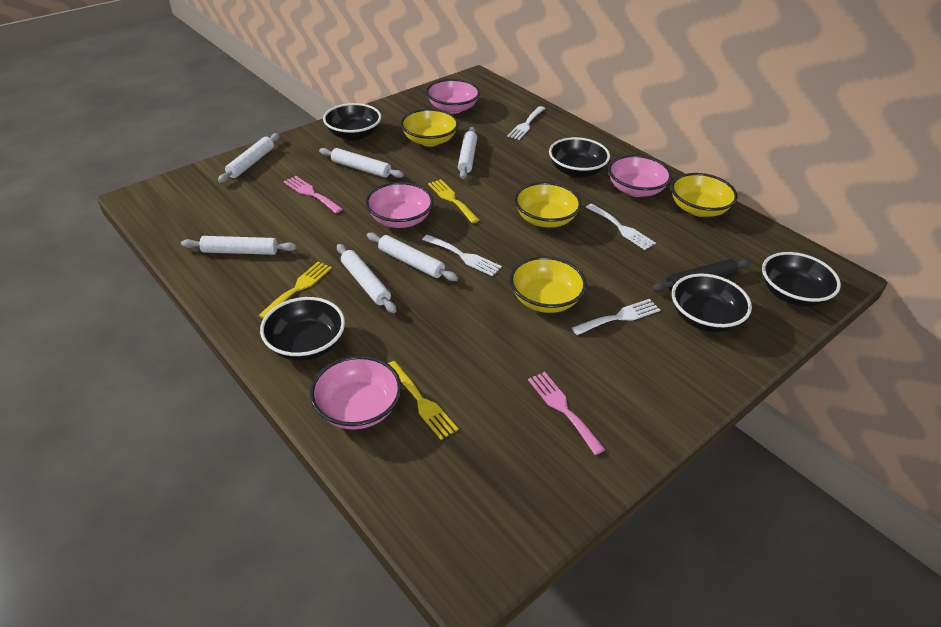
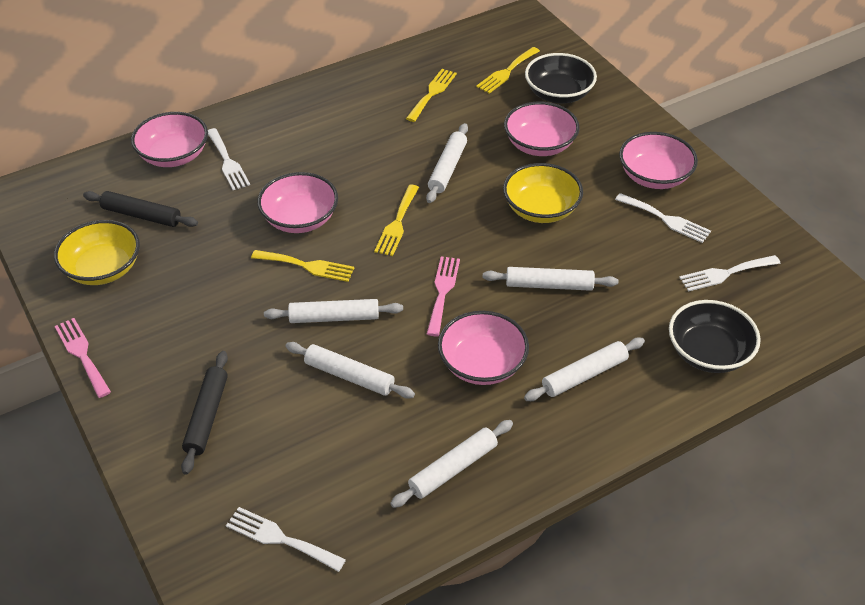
black bowl: [260,297,345,361] [323,103,381,141] [549,137,610,178] [672,274,752,332] [762,252,841,307] = 5 -> [525,53,597,104] [669,300,761,373] = 2
black rolling pin: [652,259,751,292] = 1 -> [83,191,198,227] [181,351,228,475] = 2
pink bowl: [310,356,402,430] [365,182,434,228] [426,79,480,114] [608,155,672,197] = 4 -> [131,112,208,167] [257,172,338,233] [438,311,529,385] [504,102,580,156] [619,132,698,189] = 5
yellow bowl: [400,109,459,147] [510,256,587,313] [514,182,581,228] [671,173,738,217] = 4 -> [54,220,140,285] [503,163,583,223] = 2
yellow fork: [258,262,332,319] [388,361,458,440] [428,179,479,223] = 3 -> [251,250,354,282] [374,185,419,256] [406,69,457,122] [476,47,540,94] = 4

